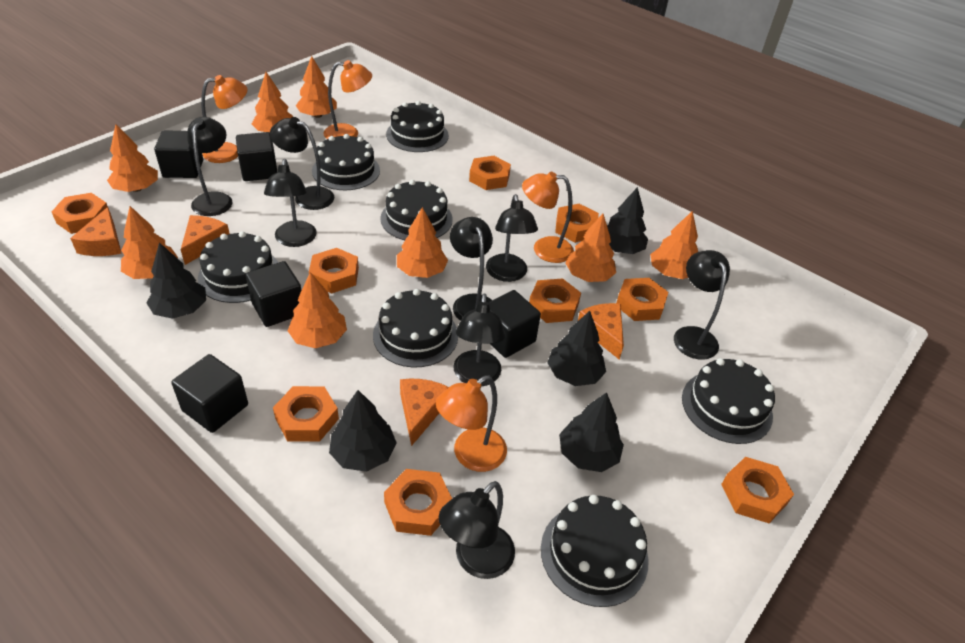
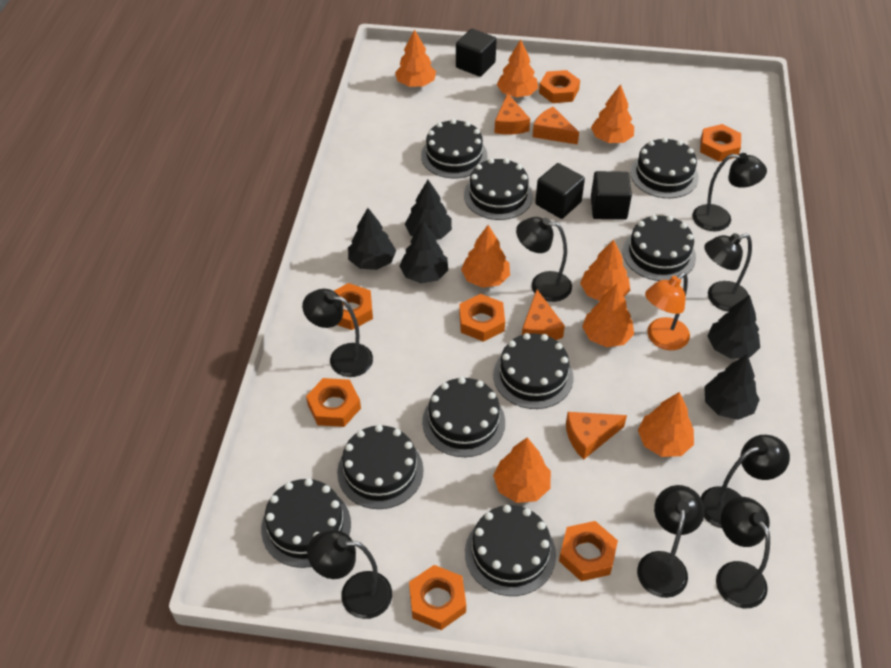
black cake: [198,231,279,303] [312,134,380,190] [373,289,458,367] [380,180,453,240] [386,101,449,152] [541,495,649,607] [682,358,775,444] = 7 -> [261,478,351,568] [337,425,424,509] [421,119,488,178] [422,377,505,457] [464,158,533,220] [465,505,556,596] [493,333,574,409] [623,215,696,281] [630,137,699,198] = 9
black cube: [154,130,203,178] [171,354,248,433] [236,132,277,181] [246,261,301,327] [488,290,541,358] = 5 -> [456,29,497,77] [535,163,585,219] [591,171,632,220] = 3
orange lamp: [201,75,248,163] [324,60,372,139] [436,375,507,472] [522,172,574,263] = 4 -> [645,273,690,350] = 1
orange nut: [52,193,108,234] [273,386,339,441] [309,248,359,293] [384,469,452,536] [469,156,511,190] [529,278,581,323] [555,204,599,243] [617,278,668,321] [721,457,794,523] = 9 -> [306,378,361,427] [334,283,373,330] [409,565,466,630] [459,294,505,342] [539,70,580,103] [559,521,618,581] [700,124,741,162] = 7

